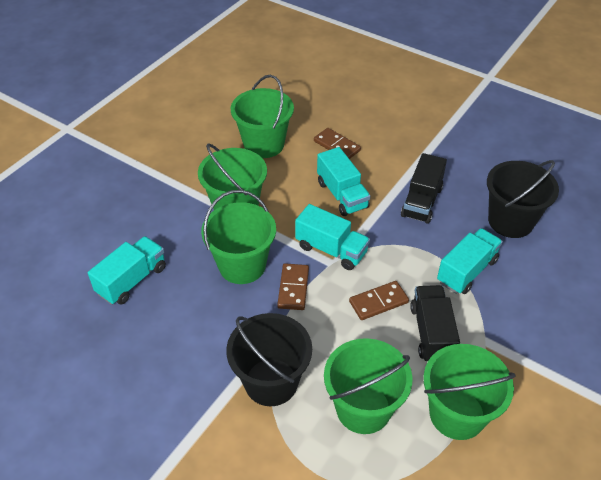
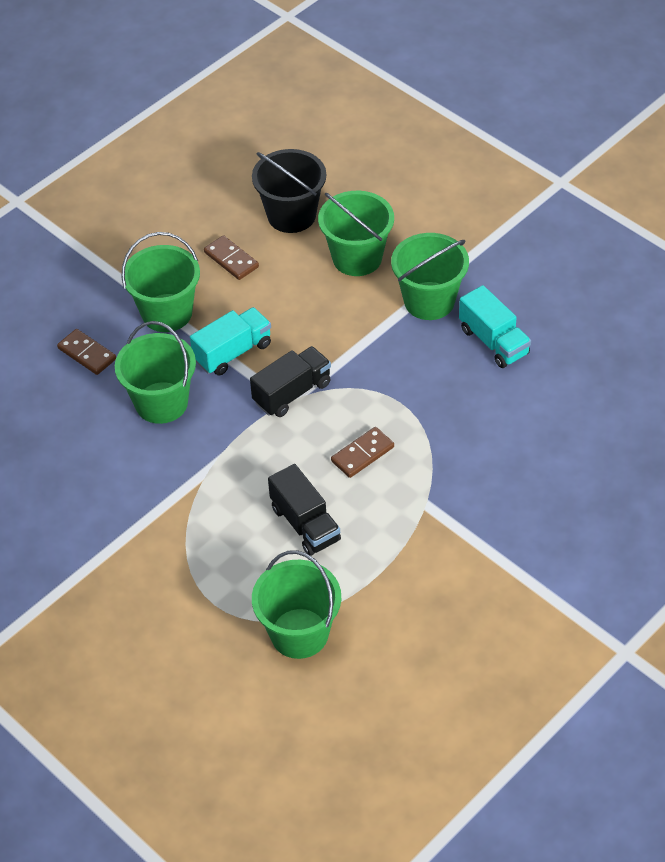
black bucket: [226,313,312,406] [487,160,559,238] = 2 -> [252,149,326,233] = 1
turquoise truck: [88,236,166,305] [295,204,370,270] [317,147,370,216] [437,228,503,294] = 4 -> [190,307,271,376] [459,285,531,368] = 2

